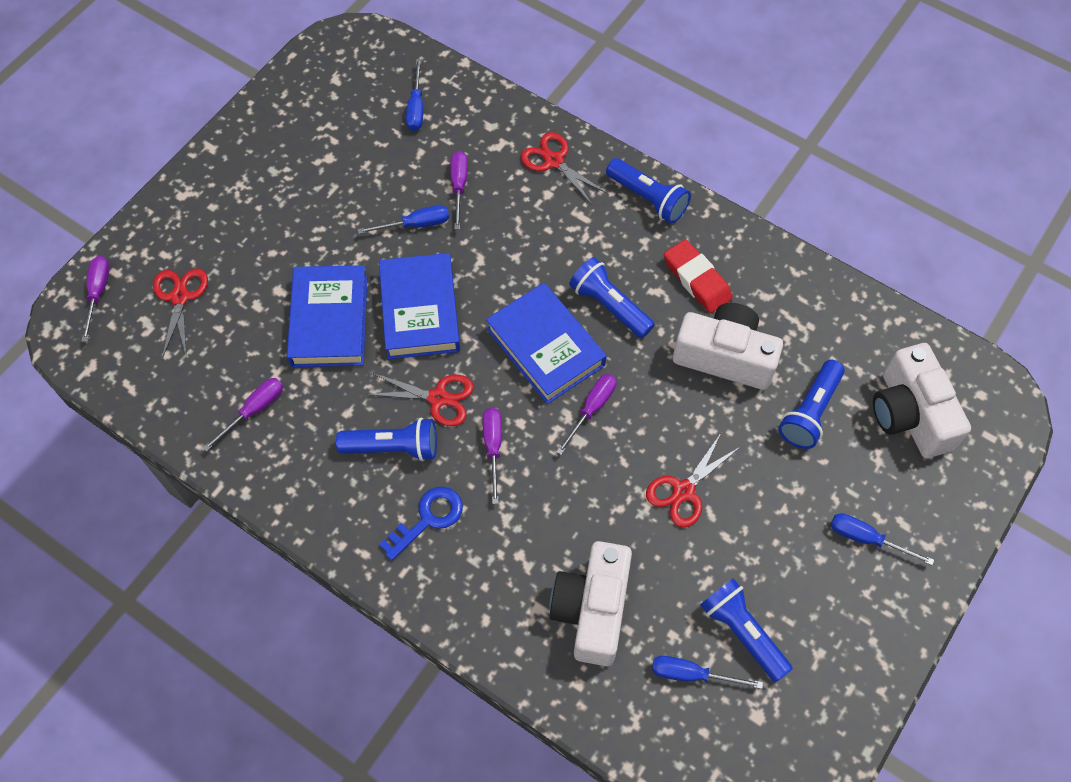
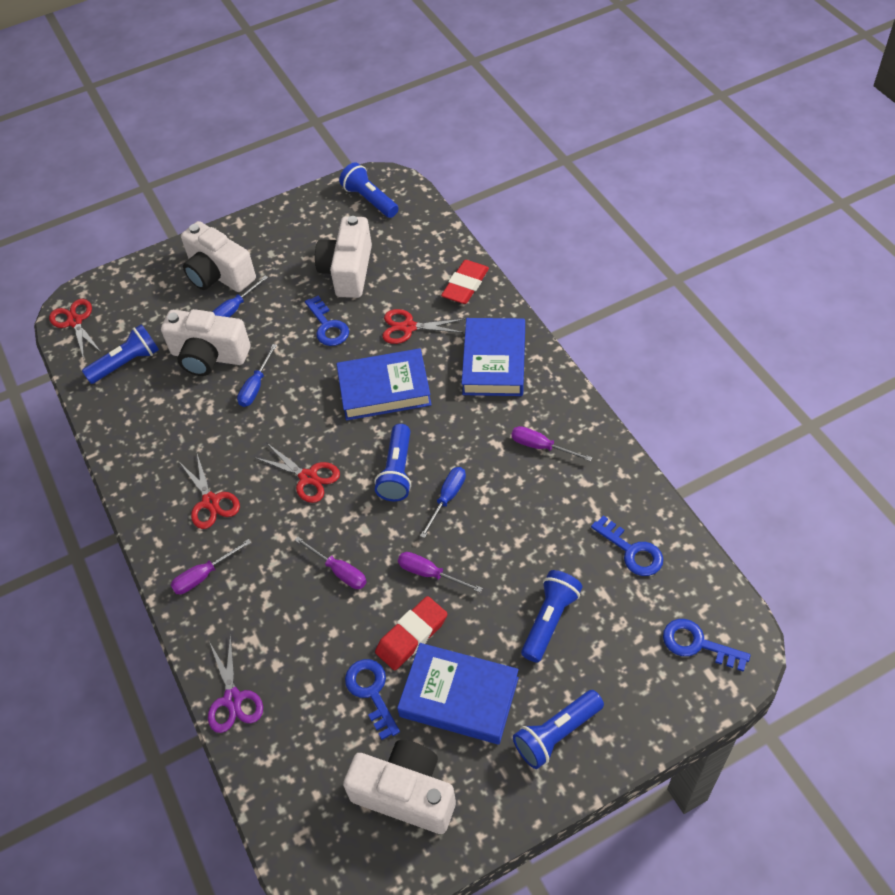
blue key: [379,487,463,561] = 1 -> [305,296,349,346] [345,659,400,740] [591,515,663,576] [663,619,751,672] = 4
blue screwdriver: [358,205,449,234] [406,59,423,131] [652,656,763,689] [831,513,934,565] = 4 -> [212,275,268,317] [237,344,277,407] [420,467,466,538] = 3
purple scissors: none = 0 -> [208,634,263,733] = 1
purple screwdriver: [81,256,110,342] [203,378,283,452] [450,151,468,229] [483,408,502,504] [556,374,617,455] = 5 -> [170,539,251,594] [295,537,367,589] [398,552,483,593] [511,426,592,462] = 4
red eraser: [664,239,733,313] = 1 -> [375,596,447,670] [441,260,489,304] = 2
white camera: [550,541,632,666] [673,303,783,390] [873,343,971,458] = 3 -> [161,309,251,376] [181,221,256,292] [315,216,372,298] [343,740,456,834] = 4

